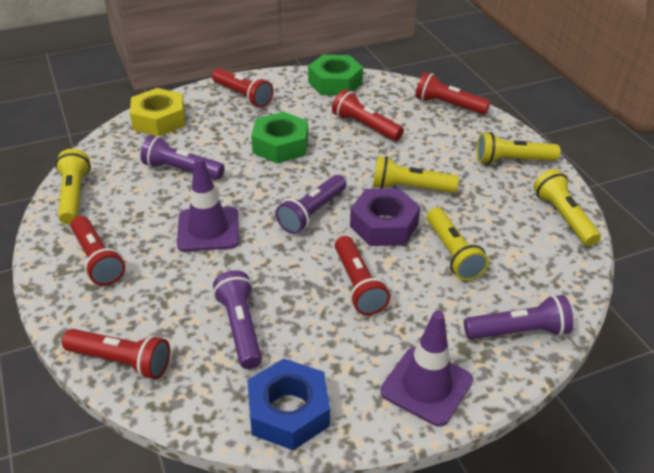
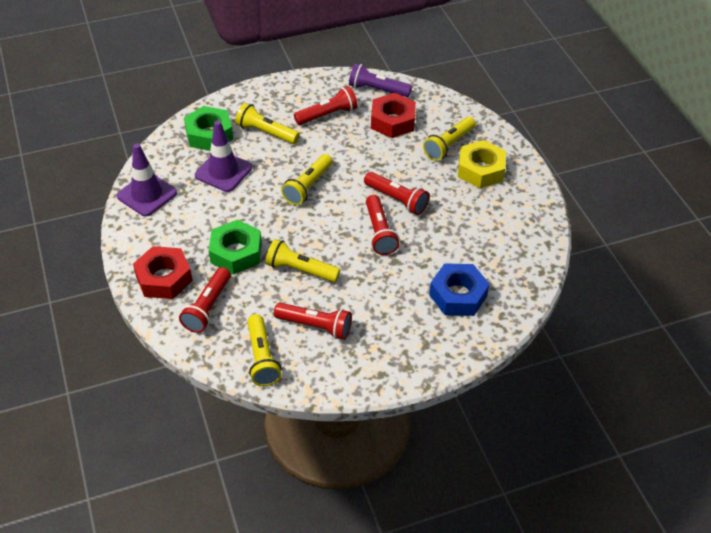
purple flashlight: [141,135,225,180] [213,270,262,369] [276,175,346,234] [464,295,574,339] = 4 -> [349,63,412,97] = 1
purple nut: [350,188,420,246] = 1 -> none = 0
red flashlight: [62,329,170,379] [70,216,125,286] [212,68,273,108] [332,89,404,141] [335,236,390,315] [416,72,491,115] = 6 -> [179,267,231,333] [274,303,352,340] [294,86,358,125] [364,172,429,215] [366,195,399,255] = 5
red nut: none = 0 -> [133,246,193,299] [371,93,416,138] = 2

